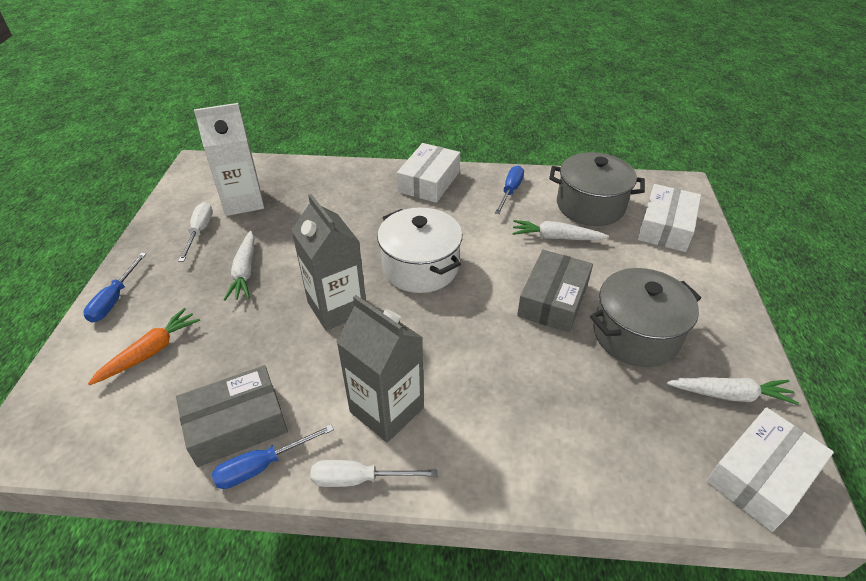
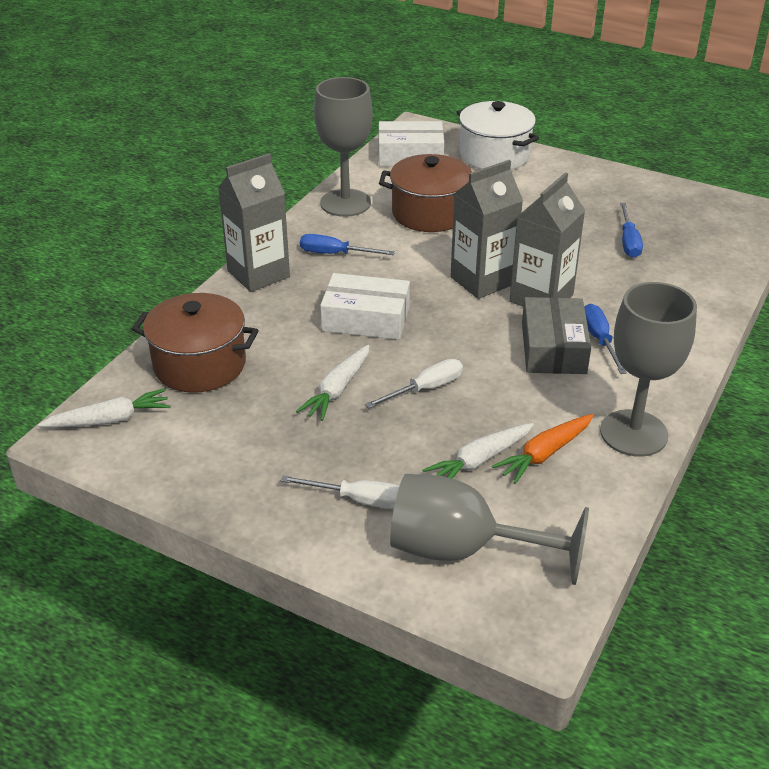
brown pot: none = 0 -> [132,293,259,393] [379,154,472,232] = 2
grey box: [176,365,288,467] [517,250,593,333] = 2 -> [522,297,591,374] = 1
grey carton: [291,194,366,331] [336,295,424,442] = 2 -> [218,153,290,292] [450,160,523,299] [510,172,585,307] = 3
grey goblet: none = 0 -> [314,77,373,217] [390,474,589,585] [600,282,697,457] = 3
grey pot: [549,152,645,226] [590,268,701,367] = 2 -> none = 0
white box: [397,143,460,203] [637,184,701,252] [706,407,834,532] = 3 -> [320,273,410,340] [379,121,444,166] = 2
white carton: [194,103,264,216] = 1 -> none = 0

